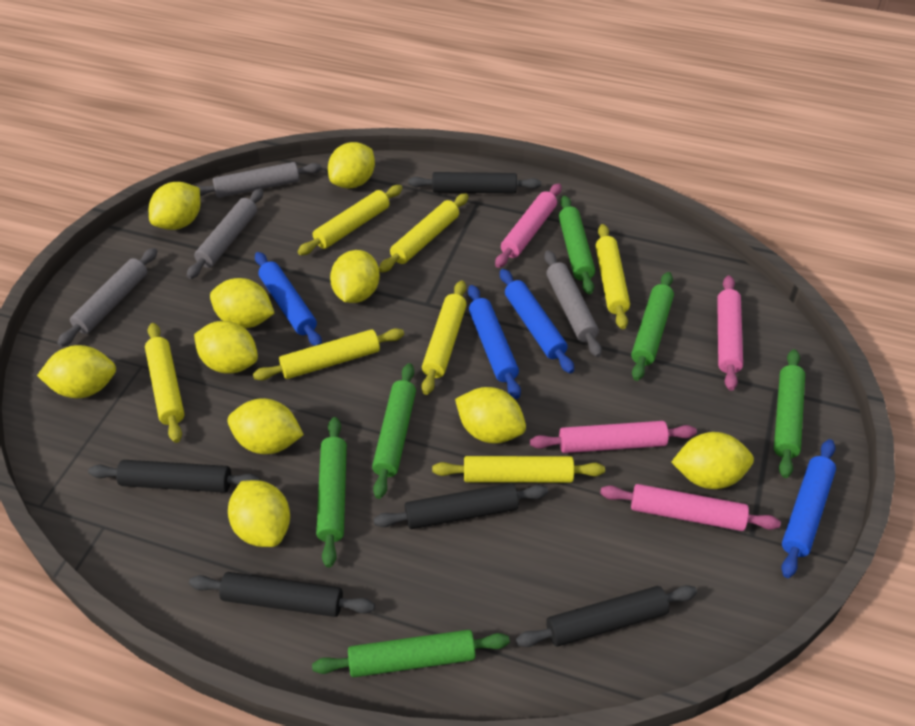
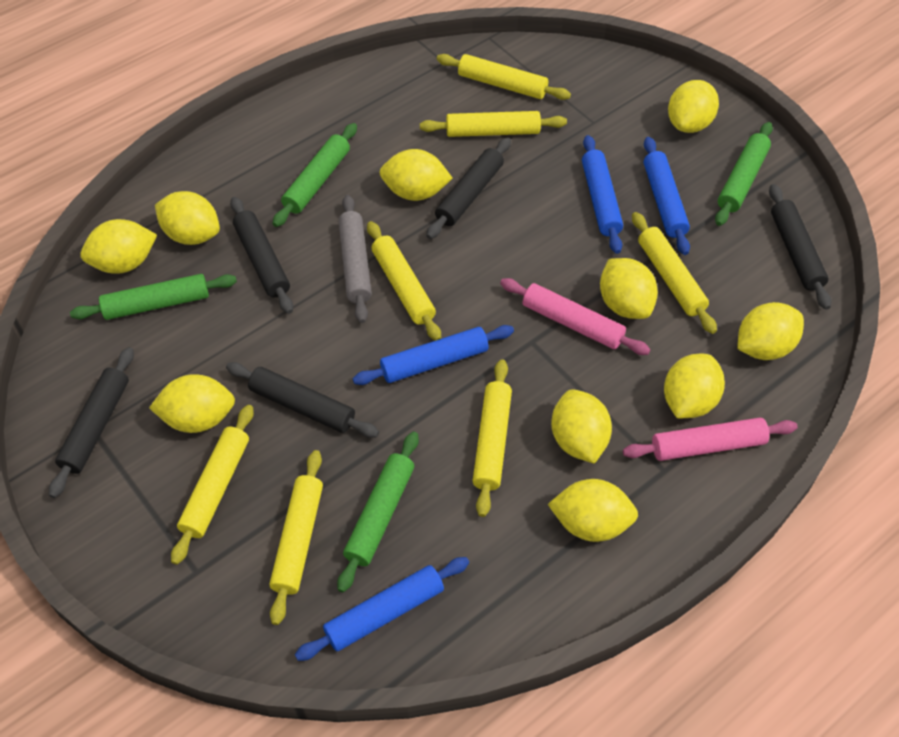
green rolling pin: [312,630,510,677] [316,417,347,568] [372,363,416,499] [559,196,595,295] [631,272,674,381] [774,349,805,478] = 6 -> [70,274,237,320] [273,123,357,227] [337,432,419,593] [715,122,773,226] = 4
grey rolling pin: [57,248,157,347] [187,189,263,279] [196,162,322,198] [544,250,602,357] = 4 -> [338,195,372,323] = 1
pink rolling pin: [495,183,561,268] [530,421,697,453] [600,484,781,531] [717,276,743,391] = 4 -> [500,278,650,355] [623,418,798,461] = 2

